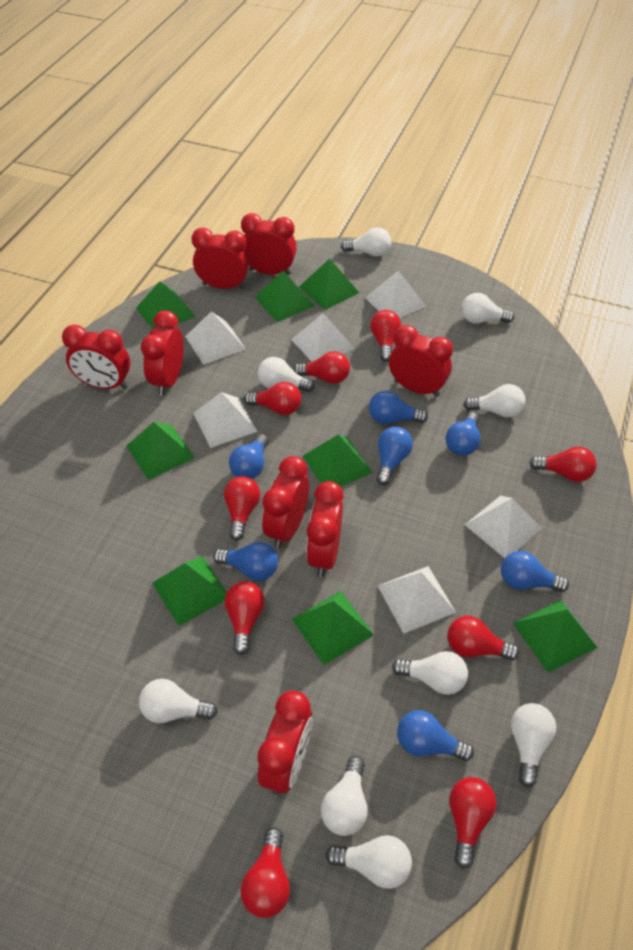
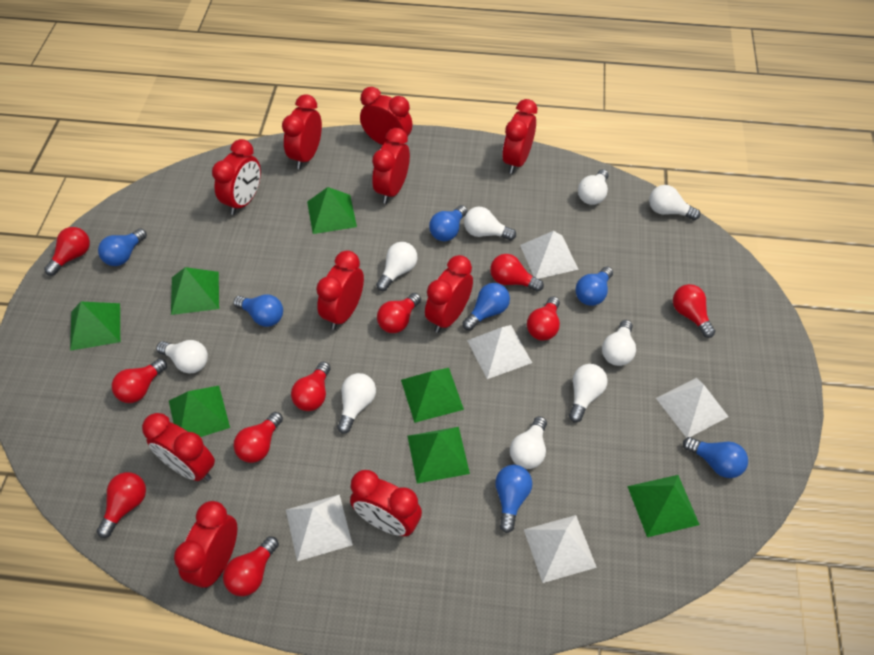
green pyramid: [127,422,195,480] [136,281,196,329] [152,556,227,626] [255,271,314,322] [292,591,374,665] [299,258,359,310] [303,434,373,487] [513,600,598,673] = 8 -> [70,302,120,351] [169,386,230,437] [171,267,219,315] [307,187,357,234] [401,368,464,423] [408,427,470,484] [627,475,700,537] = 7
red clock: [62,324,130,389] [141,310,184,396] [191,227,250,289] [241,213,297,275] [257,690,313,795] [262,456,309,548] [306,481,344,577] [389,325,453,397] = 8 -> [142,413,215,481] [174,501,237,589] [212,139,261,215] [282,94,322,169] [316,250,364,330] [350,470,422,536] [360,87,413,145] [372,128,410,204] [425,255,473,333] [502,99,537,174] = 10
red light bulb: [224,476,260,541] [224,581,264,655] [240,827,290,918] [244,382,301,415] [293,351,350,384] [370,310,401,362] [447,616,519,660] [449,777,497,869] [529,447,597,482] = 9 -> [44,227,90,276] [97,472,146,538] [112,359,167,403] [223,536,279,596] [233,412,283,463] [291,362,331,411] [377,293,421,333] [490,254,544,292] [527,296,560,341] [673,284,715,338] = 10
white pyramid: [185,312,246,365] [193,392,258,448] [291,313,355,362] [365,270,426,318] [378,566,456,634] [465,495,542,558] = 6 -> [286,494,353,561] [467,325,532,379] [520,231,579,279] [524,515,597,583] [656,378,729,438] = 5

